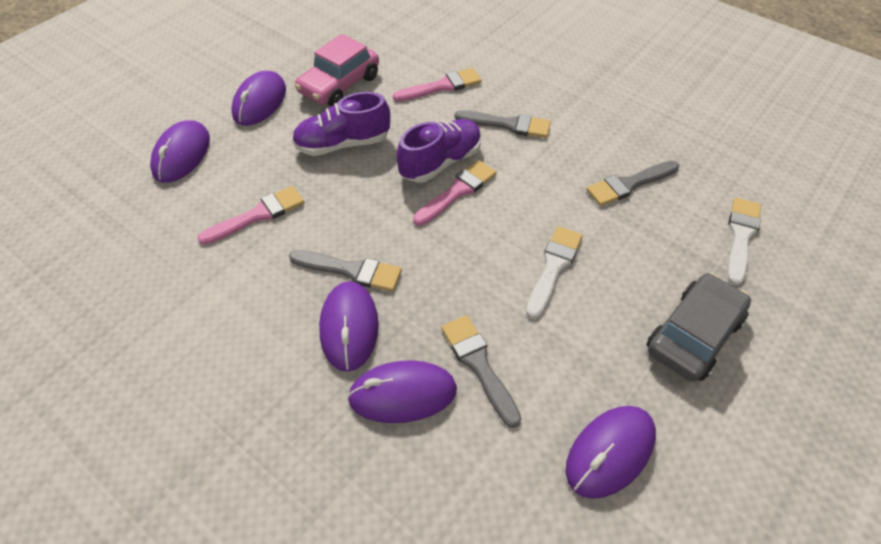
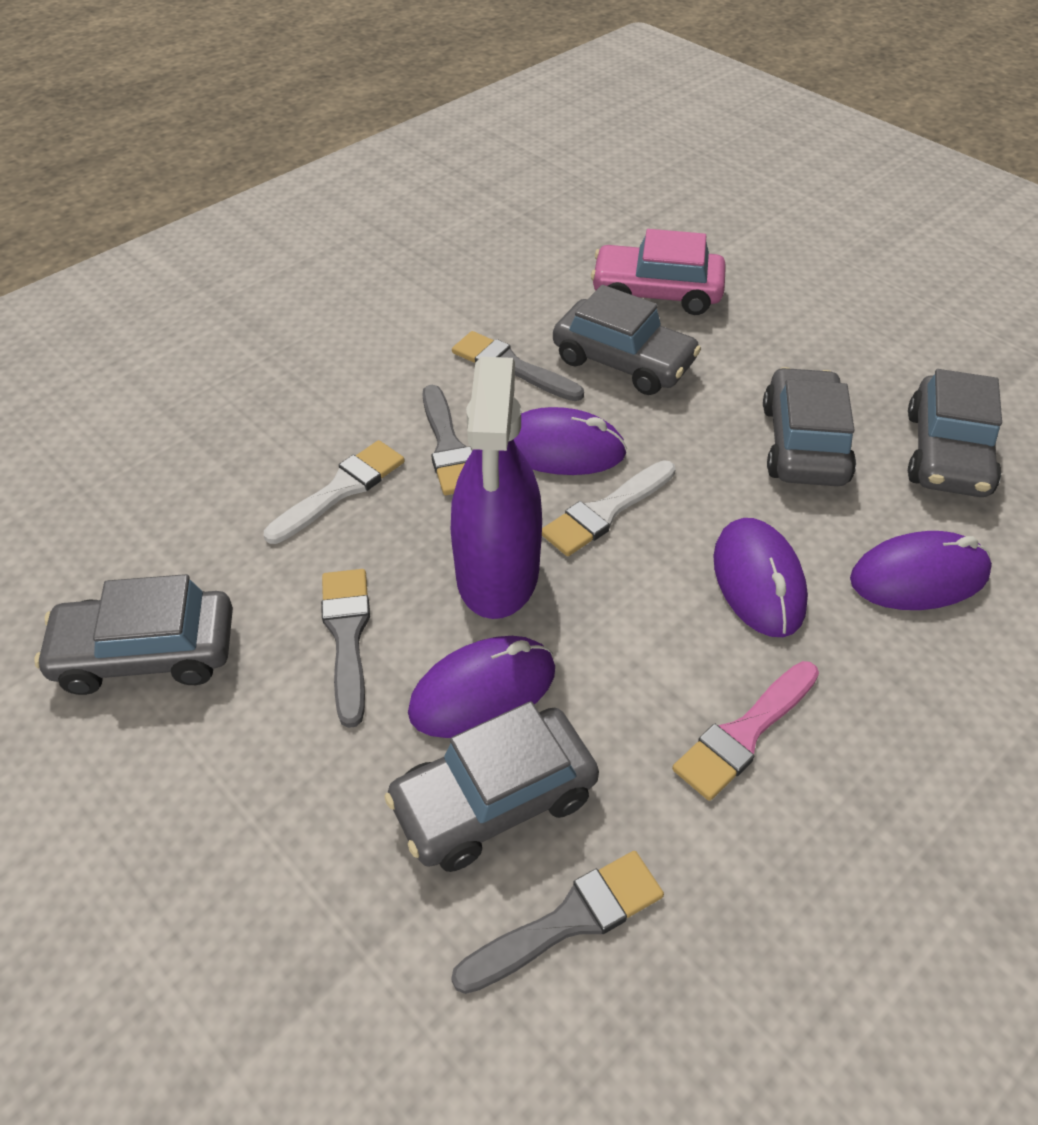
grey car: [647,273,751,381] = 1 -> [35,574,233,695] [384,701,599,872] [553,285,701,395] [763,367,856,486] [908,369,1002,497] = 5
pink brush: [197,186,304,245] [393,68,482,102] [413,160,497,226] = 3 -> [672,661,819,801] = 1
purple mouse: [150,120,210,183] [231,71,286,126] [319,281,379,372] [347,360,457,423] [566,406,656,499] = 5 -> [408,636,555,738] [514,407,627,475] [714,518,808,637] [850,531,992,610] = 4
purple shoe: [292,92,390,156] [397,119,481,183] = 2 -> none = 0
purple spray bottle: none = 0 -> [451,357,542,619] = 1

